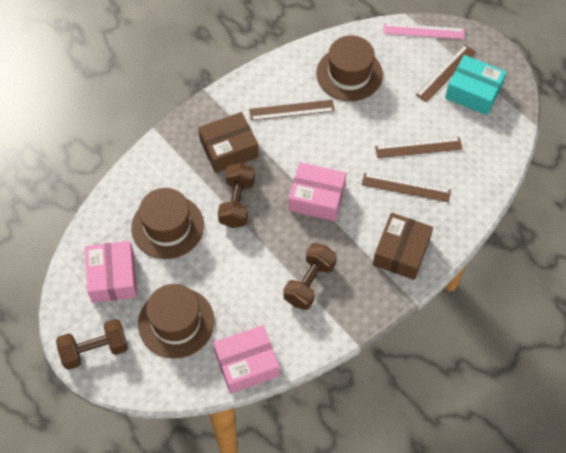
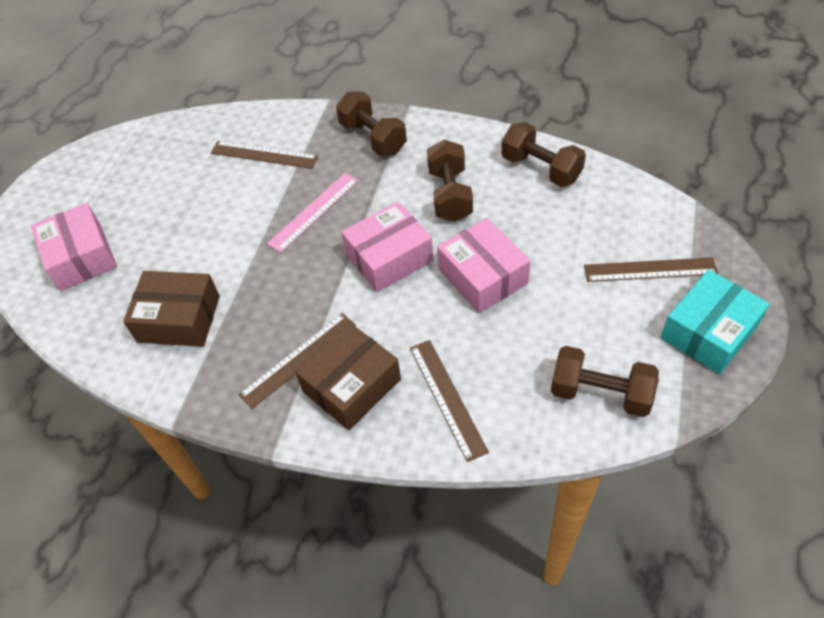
brown dumbbell: [56,319,128,370] [218,163,255,228] [284,243,337,310] = 3 -> [336,92,407,156] [427,140,473,222] [501,122,586,187] [551,346,659,417] = 4
brown hat: [131,188,204,259] [138,284,215,359] [316,35,383,101] = 3 -> none = 0

